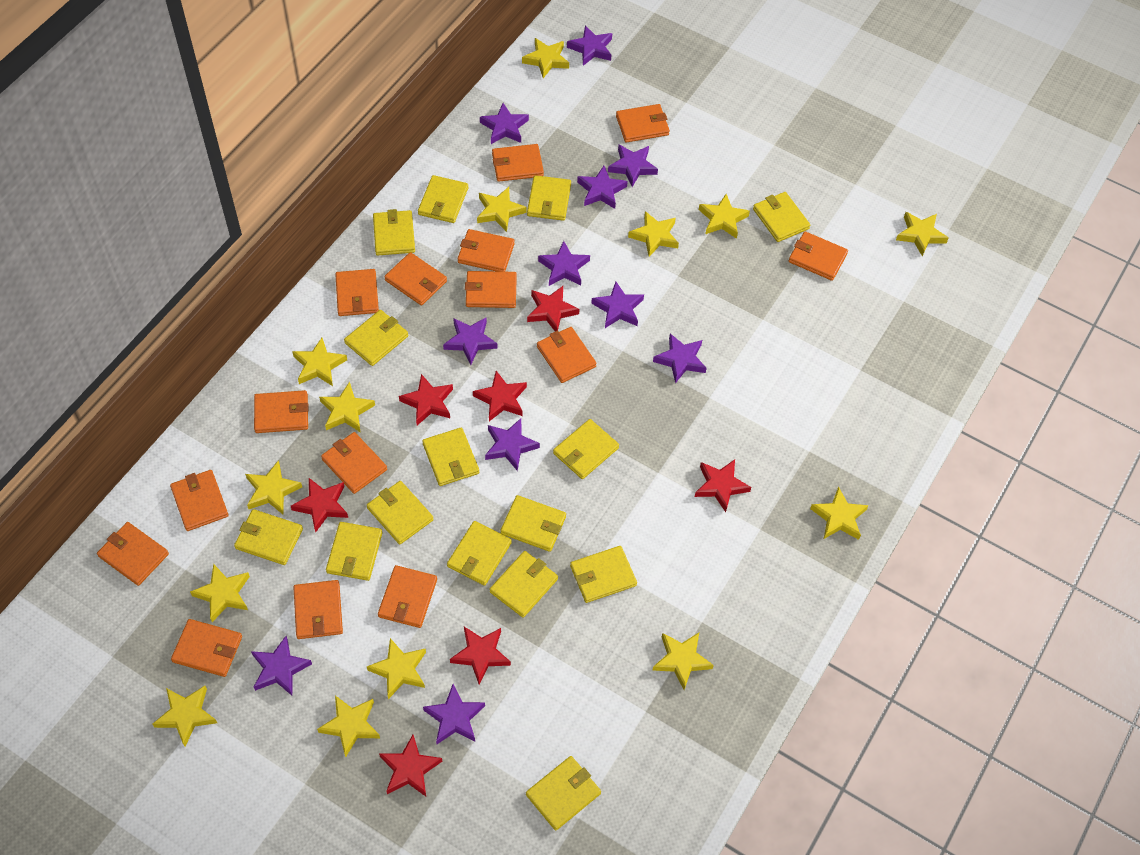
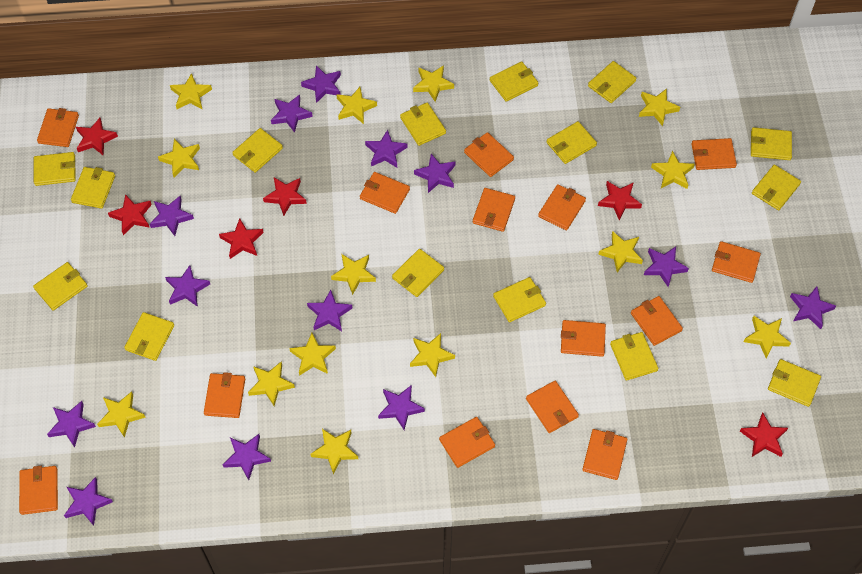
orange wallet: [97,522,169,586] [170,470,229,531] [171,619,242,677] [254,390,308,433] [293,580,343,639] [321,432,387,494] [335,269,379,316] [378,565,437,628] [384,252,447,305] [458,229,515,272] [465,271,517,308] [492,144,544,182] [537,327,597,383] [616,104,670,143] [789,231,848,281] = 15 -> [19,466,58,515] [37,108,79,147] [204,372,245,418] [360,172,410,214] [439,417,495,468] [464,132,514,177] [473,188,515,232] [526,381,579,433] [538,184,586,230] [561,320,606,357] [582,429,628,480] [631,296,683,346] [692,138,737,170] [712,241,761,283] = 14
purple star: [251,636,312,696] [423,684,485,744] [443,318,497,365] [480,103,529,144] [485,418,540,471] [538,241,590,286] [567,26,612,66] [577,166,628,209] [591,282,644,328] [608,145,658,187] [653,334,707,383] = 11 -> [47,401,96,447] [64,477,113,526] [150,196,194,236] [165,265,210,307] [223,434,271,480] [271,94,313,133] [301,65,341,103] [307,290,352,331] [365,130,407,168] [378,385,425,430] [414,154,455,193] [644,247,689,287] [790,286,836,329] = 13
red star: [291,478,348,532] [379,735,442,796] [399,374,453,425] [450,627,511,684] [473,371,527,421] [527,286,579,331] [695,460,751,512] = 7 -> [76,118,118,156] [108,194,152,235] [219,218,264,259] [263,177,307,216] [598,181,642,220] [740,412,788,457] = 6

